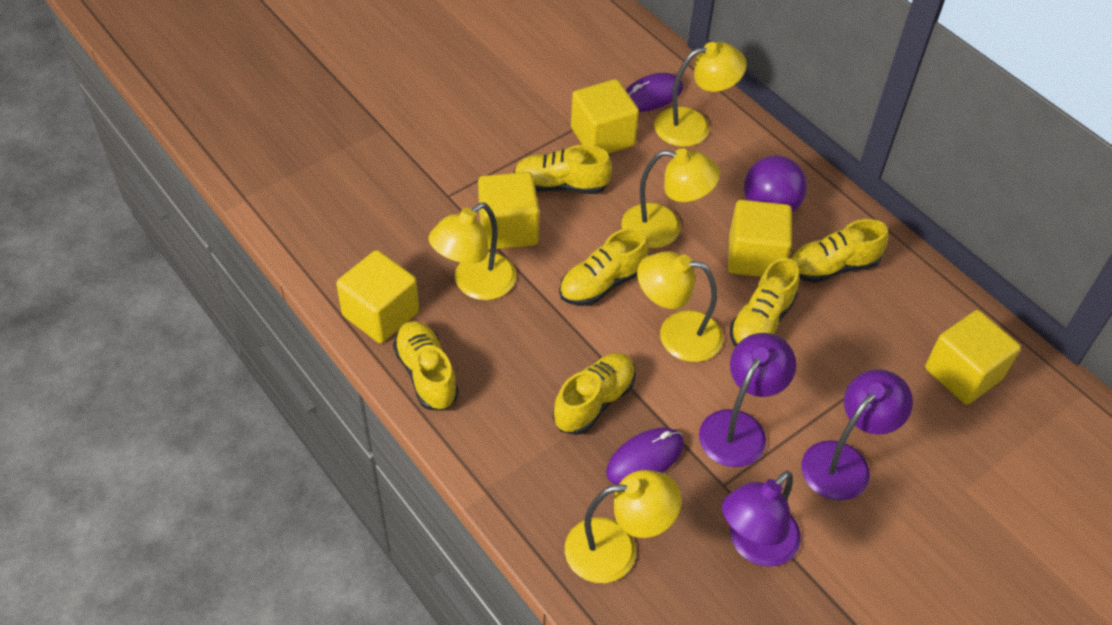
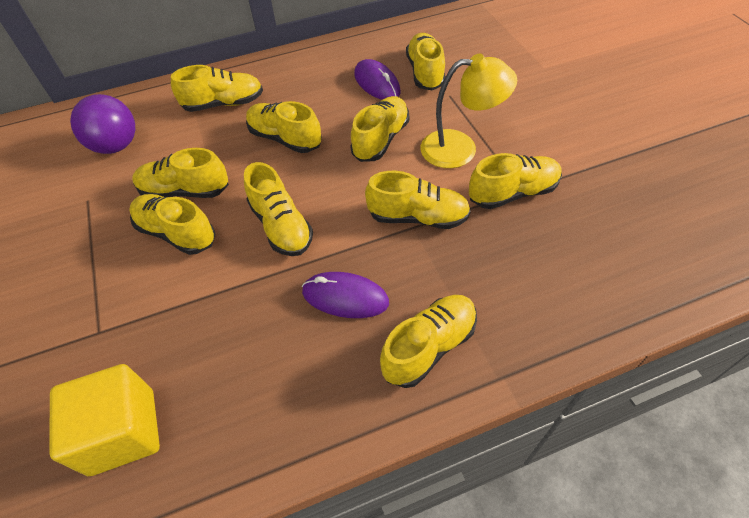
purple lamp: [699,333,796,467] [722,471,801,567] [801,369,913,501] = 3 -> none = 0
yellow cube: [336,250,419,343] [478,172,539,250] [571,79,639,154] [728,200,792,277] [925,310,1021,405] = 5 -> [49,364,160,476] = 1
yellow lamp: [429,202,517,300] [565,470,682,583] [621,148,720,248] [637,251,723,362] [654,42,747,147] = 5 -> [420,54,517,168] = 1
yellow shoe: [393,321,459,411] [514,145,612,194] [553,353,636,435] [559,227,649,306] [730,258,799,347] [790,219,889,283] = 6 -> [129,194,216,255] [132,148,229,198] [171,65,263,112] [244,162,313,256] [246,101,322,153] [350,96,409,162] [365,171,471,229] [380,295,477,388] [406,33,445,90] [469,153,562,209] = 10

